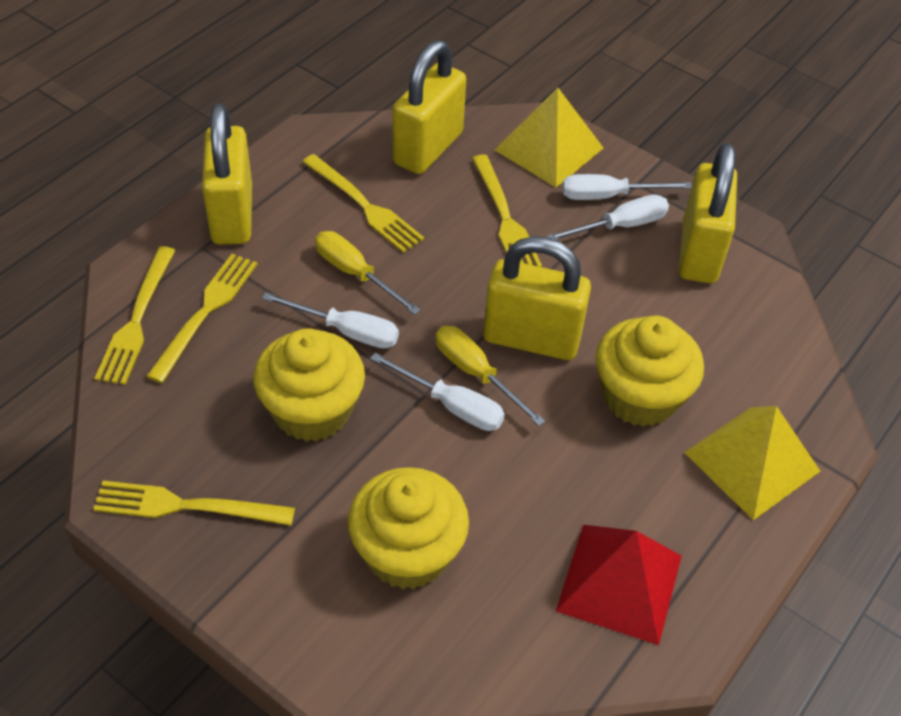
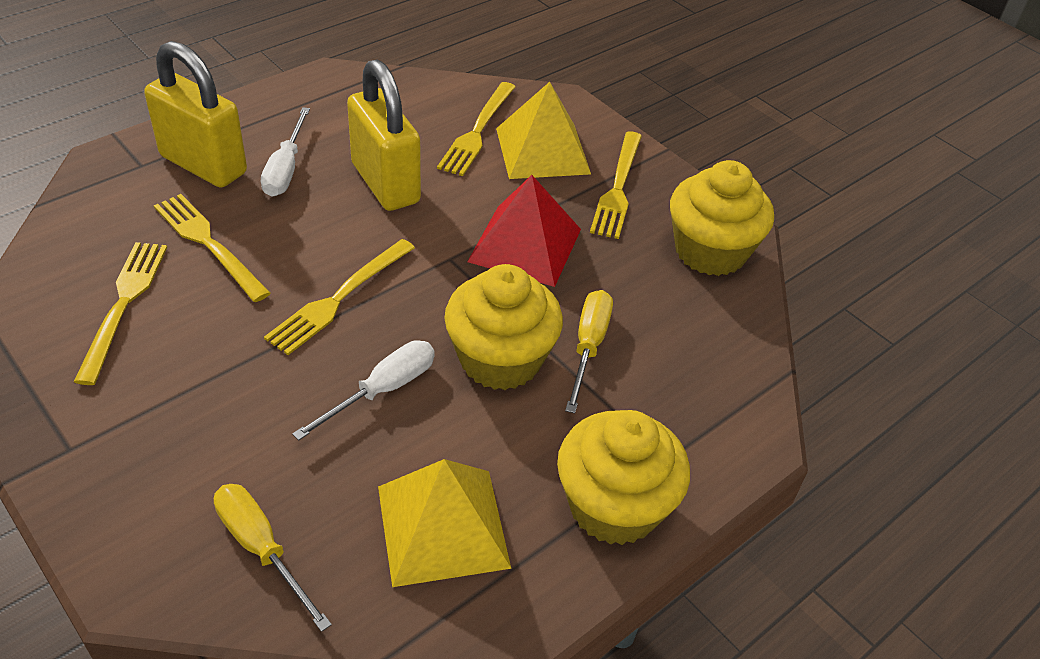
white screwdriver: [262,292,399,349] [370,353,505,431] [546,195,669,240] [562,174,692,200] = 4 -> [261,107,310,197] [292,340,435,441] = 2
yellow padlock: [202,103,252,245] [392,40,466,174] [483,236,591,360] [679,143,737,283] = 4 -> [144,41,247,188] [347,59,421,211] = 2

